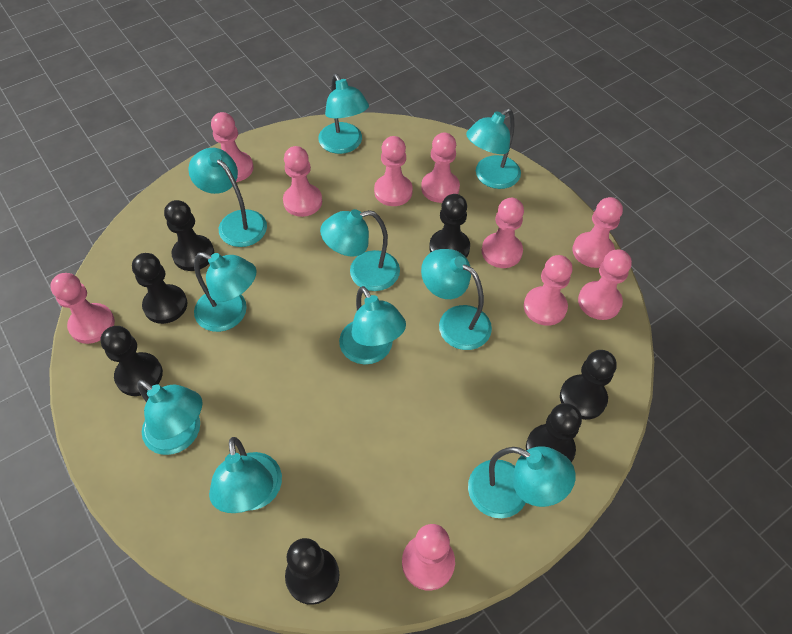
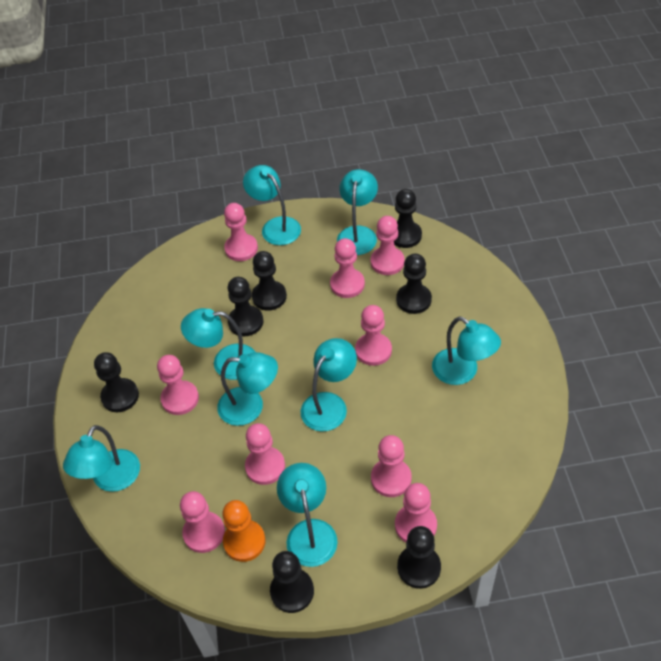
orange pawn: none = 0 -> [222,500,266,562] = 1
pink pawn: [50,273,115,344] [211,112,253,182] [283,146,322,217] [374,136,413,206] [402,524,455,591] [421,132,460,203] [482,198,524,268] [524,255,572,326] [573,197,623,268] [578,249,632,320] = 10 -> [157,355,199,415] [180,491,225,553] [224,203,258,261] [245,423,285,485] [330,238,365,298] [355,305,392,366] [371,216,405,275] [371,435,412,497] [395,483,437,543] = 9
turquoise lamp: [137,380,203,455] [188,148,267,247] [194,252,256,332] [209,437,282,513] [318,73,369,154] [320,209,400,291] [339,286,406,365] [421,249,492,350] [466,108,521,189] [468,446,575,518] = 10 -> [63,425,140,492] [181,308,255,380] [217,352,278,426] [243,165,301,245] [277,463,337,567] [301,338,357,431] [337,169,378,255] [432,316,501,385] = 8

